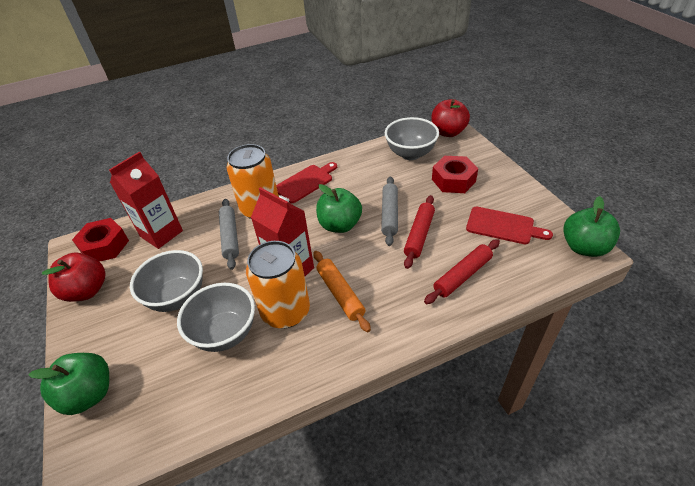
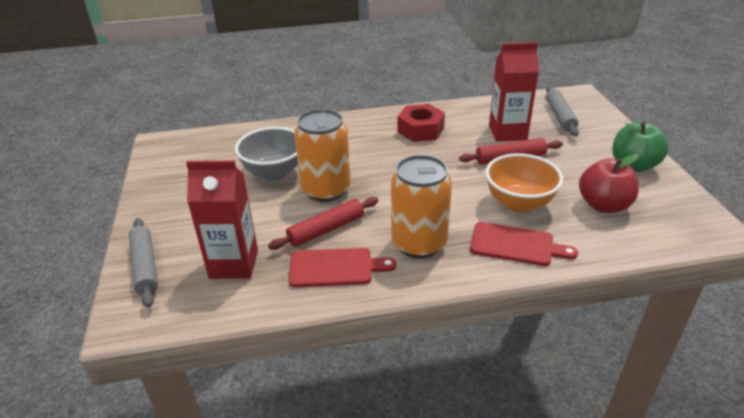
green apple: [28,353,109,415] [316,184,362,233] [563,196,620,257] = 3 -> [612,121,669,172] = 1
grey bowl: [130,250,203,312] [177,283,255,352] [385,117,439,160] = 3 -> [235,127,298,180] = 1
orange bowl: none = 0 -> [485,153,563,213] = 1
orange rolling pin: [313,251,371,332] = 1 -> none = 0
red apple: [42,253,105,302] [432,99,470,137] = 2 -> [579,154,639,213] = 1
red nut: [72,218,129,262] [432,156,478,193] = 2 -> [398,104,445,142] = 1

